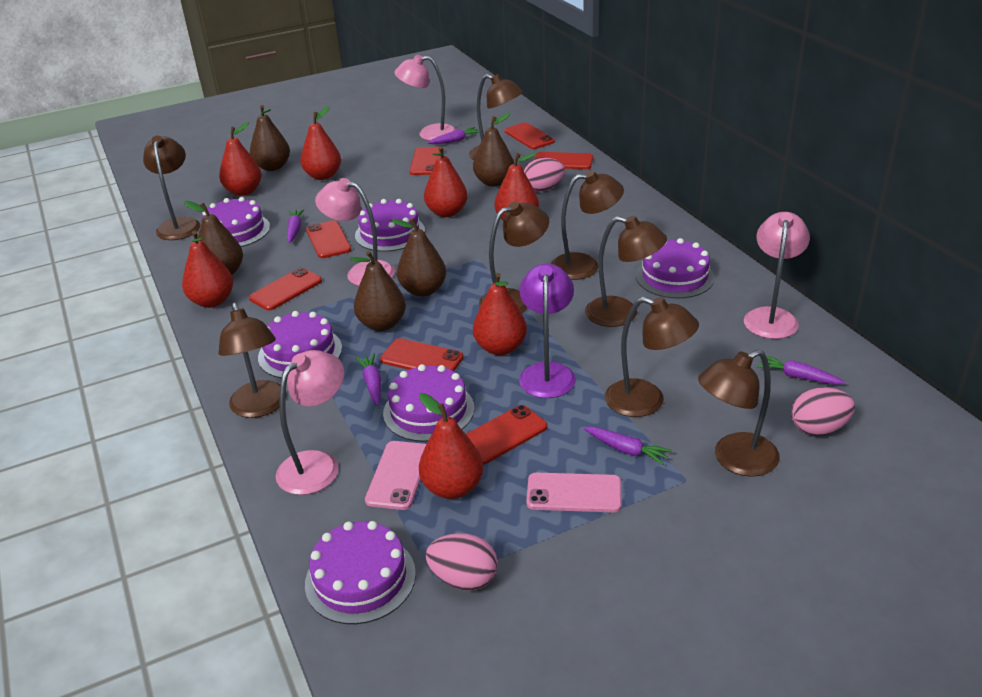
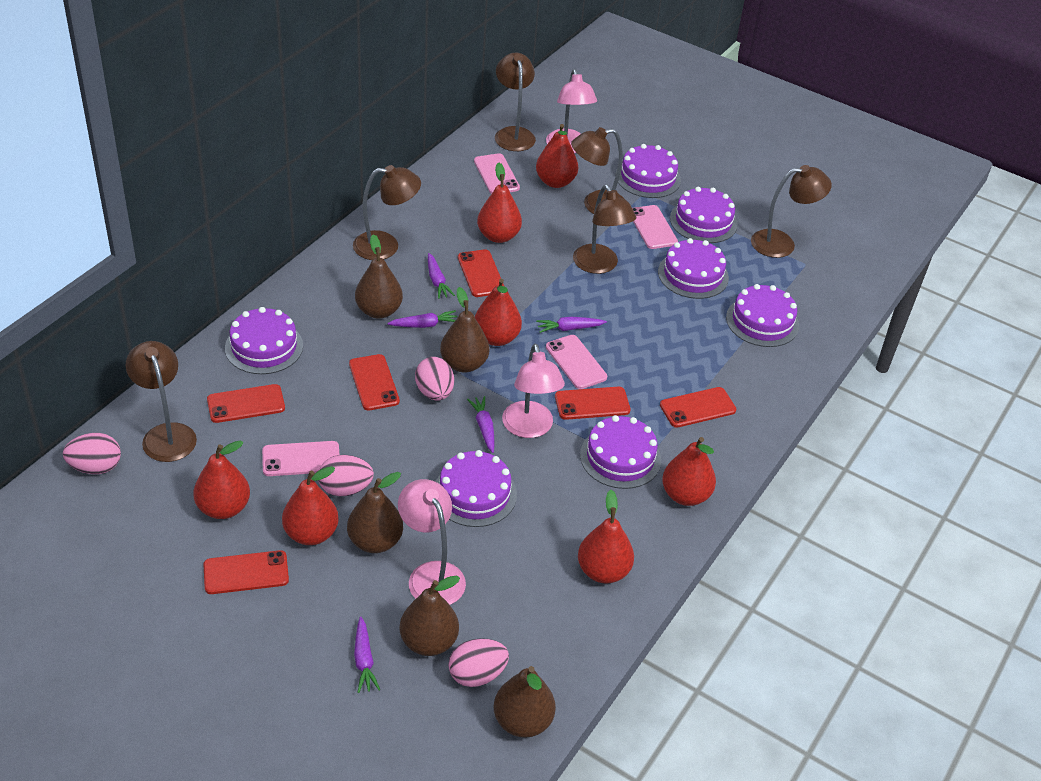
brown lamp: [143,136,200,240] [218,303,287,418] [469,74,523,160] [479,201,549,313] [551,170,624,280] [585,216,667,327] [605,297,699,417] [698,350,780,477] = 8 -> [126,341,197,462] [353,165,421,260] [495,52,536,151] [571,127,624,214] [573,185,636,274] [751,165,832,258] = 6
pink egg: [425,533,498,591] [524,158,565,191] [791,387,855,436] = 3 -> [63,433,121,474] [319,455,374,496] [415,357,454,401] [448,638,509,687] = 4
pink lamp: [276,350,344,495] [315,178,395,286] [394,55,456,141] [744,212,810,339] = 4 -> [398,479,466,605] [502,344,565,438] [546,69,597,153] = 3
pink phone: [365,441,426,510] [526,473,622,512] = 2 -> [262,441,340,476] [474,153,520,194] [546,335,607,389] [632,205,678,249] = 4
purple cake: [202,197,270,247] [258,311,342,378] [305,521,416,624] [355,199,425,252] [383,364,474,442] [636,238,715,299] = 6 -> [225,307,303,374] [435,450,517,527] [580,415,661,489] [616,144,681,198] [658,238,729,299] [670,187,738,243] [726,284,799,347] = 7
purple lamp: [519,263,576,398] = 1 -> none = 0
red phone: [249,268,322,311] [306,220,351,258] [380,338,464,371] [409,147,444,175] [466,405,548,464] [505,122,555,149] [534,152,593,169] = 7 -> [203,550,289,594] [207,384,285,423] [349,354,400,410] [458,249,504,297] [555,387,631,420] [660,387,736,428] = 6

